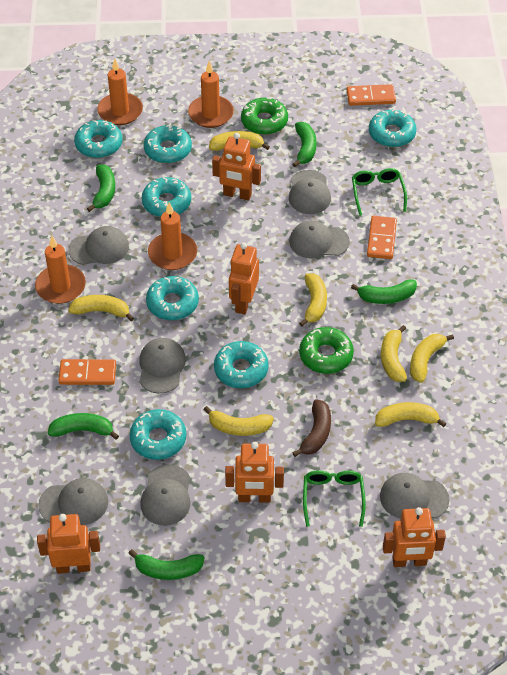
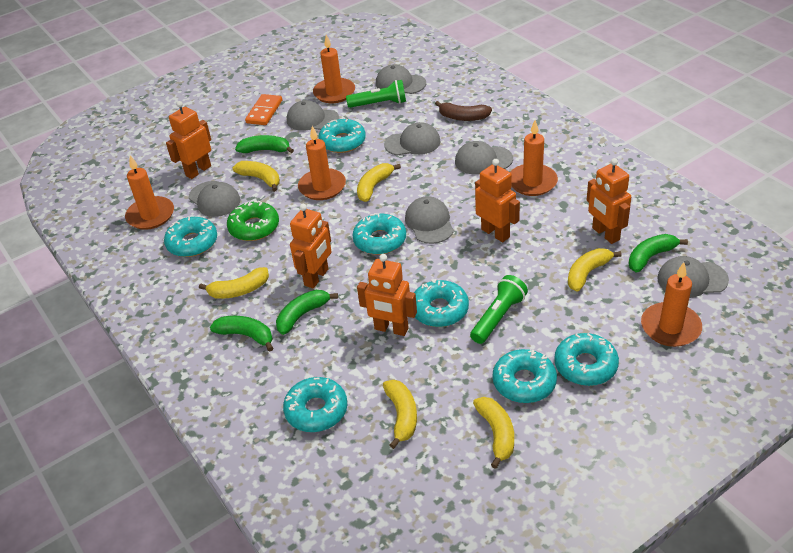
green banana: [47,413,119,440] [87,164,115,212] [128,549,205,580] [292,122,316,167] [351,280,417,304] = 5 -> [210,316,273,352] [235,135,294,153] [276,290,338,335] [628,234,688,273] = 4
green donut: [241,98,288,135] [299,327,354,374] = 2 -> [227,201,279,241] = 1
green flashlight: none = 0 -> [346,80,406,108] [470,275,528,344] = 2
green glasses: [303,470,366,527] [352,168,407,216] = 2 -> none = 0
orange candle: [35,236,86,304] [97,59,143,125] [148,202,197,270] [188,61,234,128] = 4 -> [125,156,174,230] [298,126,346,200] [313,35,355,103] [510,120,558,196] [641,262,702,347] = 5
orange domino: [58,359,116,385] [347,84,396,106] [367,216,397,259] = 3 -> [245,94,282,125] = 1
yellow banana: [68,295,134,321] [203,406,274,436] [209,131,270,151] [299,273,327,326] [375,402,446,427] [381,325,407,382] [410,334,454,383] = 7 -> [199,267,269,299] [233,161,280,192] [357,163,401,202] [383,380,417,449] [473,397,514,469] [568,248,622,292] = 6

